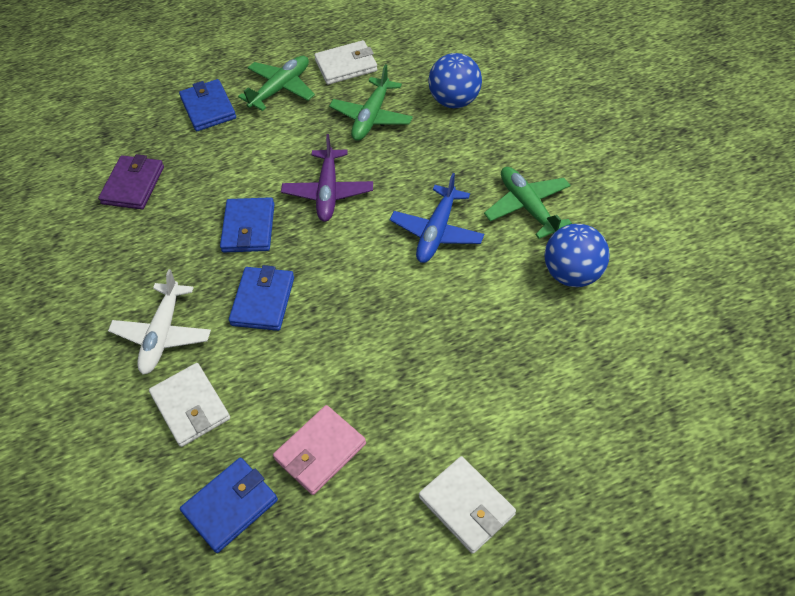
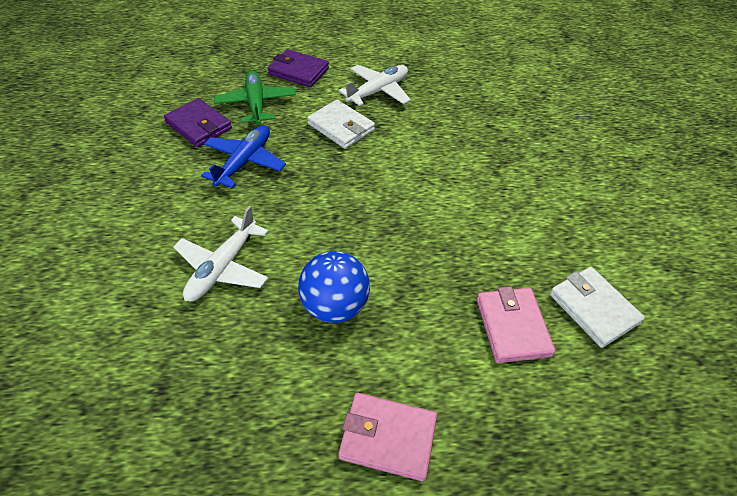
blue ball: [428,53,482,108] [544,224,609,287] = 2 -> [298,251,370,323] = 1
blue wallet: [179,79,236,131] [180,458,278,553] [220,197,274,252] [229,265,294,331] = 4 -> none = 0
green plane: [238,56,315,111] [329,64,413,141] [484,167,572,239] = 3 -> [214,70,296,125] = 1
pink wallet: [273,405,366,495] = 1 -> [338,393,437,481] [477,286,555,363] = 2
purple plane: [281,134,373,222] = 1 -> none = 0
purple wallet: [98,154,164,210] = 1 -> [164,98,232,147] [267,49,329,87] = 2
white plane: [108,269,211,374] = 1 -> [173,206,268,301] [339,65,411,106] = 2
white wallet: [149,363,230,447] [314,40,378,85] [419,456,516,554] = 3 -> [307,100,375,149] [550,267,645,348] = 2

